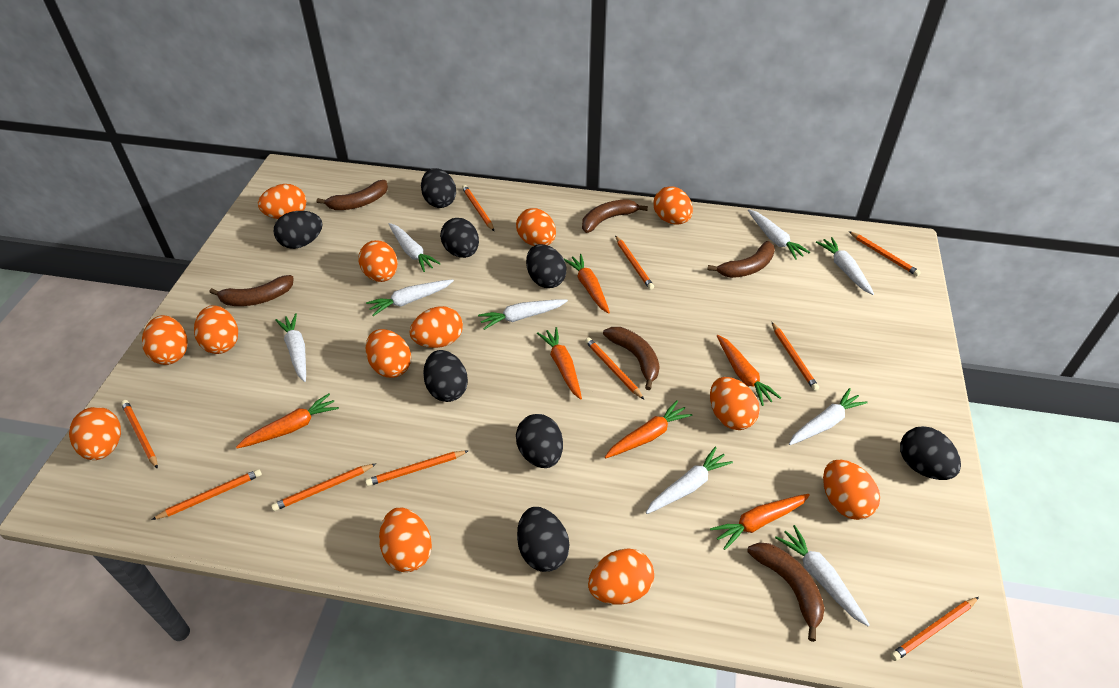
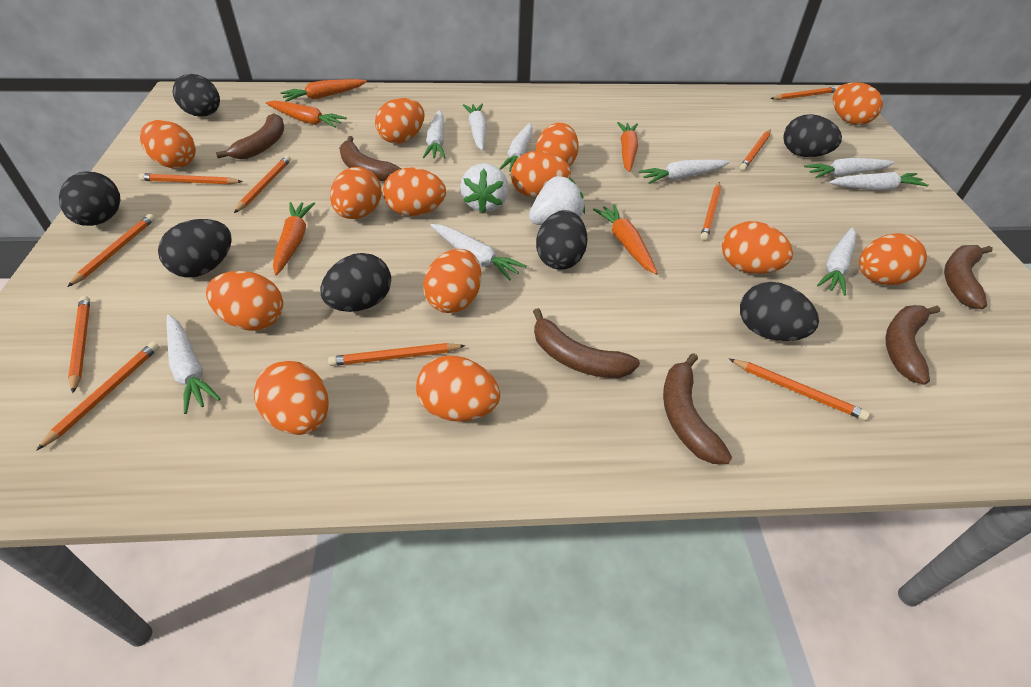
black egg: [274,211,323,249] [421,168,456,208] [423,350,468,402] [440,218,479,258] [516,414,563,468] [517,507,570,572] [526,244,566,288] [900,426,961,480] = 8 -> [59,171,120,226] [158,219,232,278] [173,74,220,117] [320,253,391,312] [536,210,588,270] [740,282,819,341] [783,114,842,157] = 7
orange carrot: [236,393,339,449] [537,327,582,399] [564,254,610,314] [605,400,692,458] [710,494,810,550] [717,335,781,406] = 6 -> [266,101,347,128] [273,202,315,275] [280,79,367,102] [593,204,657,274] [617,122,638,172] = 5
white strawberry: none = 0 -> [460,163,509,214] [529,176,585,225] = 2

